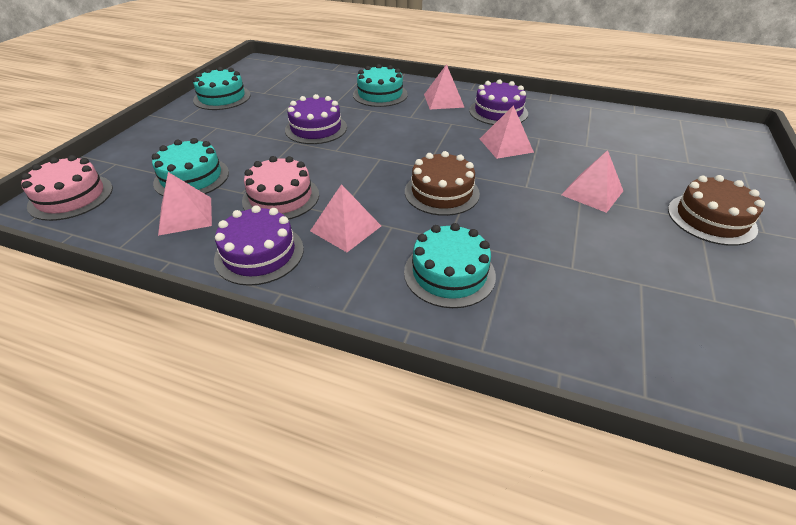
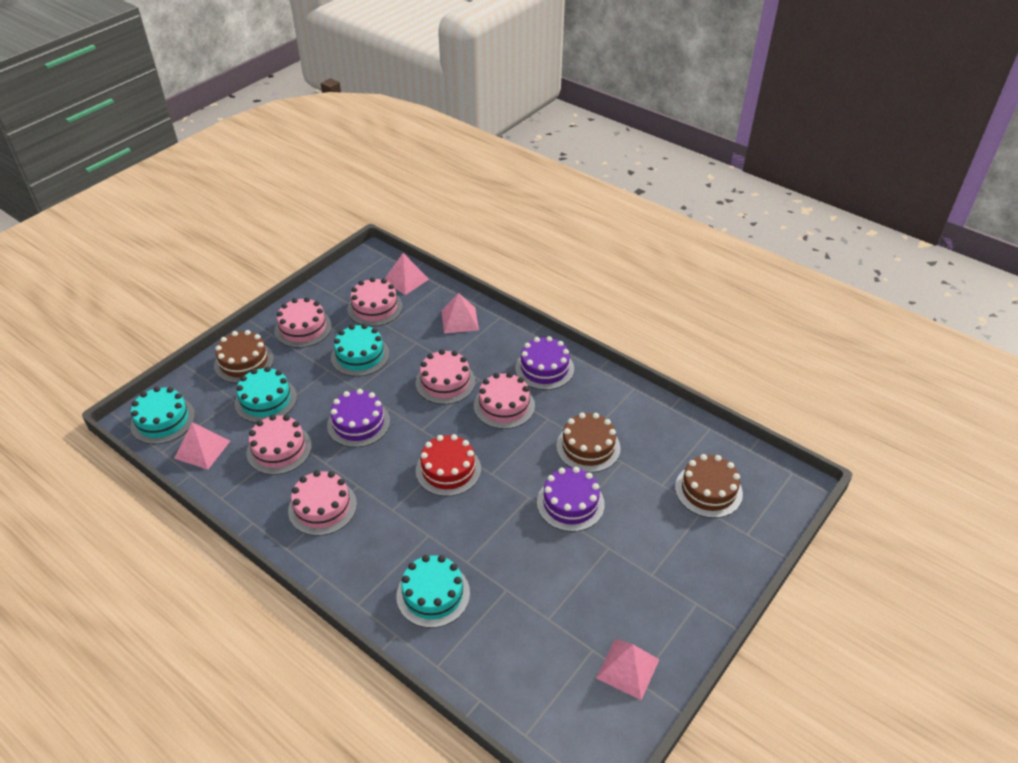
brown cake: [405,151,480,216] [668,175,765,246] = 2 -> [214,330,274,383] [556,413,621,473] [675,454,743,518] = 3
pink cake: [21,155,113,221] [242,156,319,220] = 2 -> [247,415,312,475] [275,297,332,348] [288,470,357,536] [347,277,403,327] [416,349,476,404] [474,372,535,429] = 6
pink pyramid: [158,172,212,236] [310,184,381,252] [424,64,465,110] [480,105,534,159] [561,150,623,213] = 5 -> [174,422,230,470] [384,253,429,295] [441,293,479,334] [596,639,660,700] = 4
red cake: none = 0 -> [416,434,481,496] = 1

